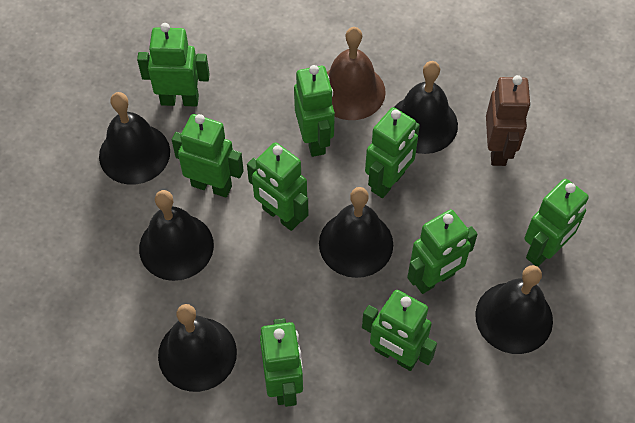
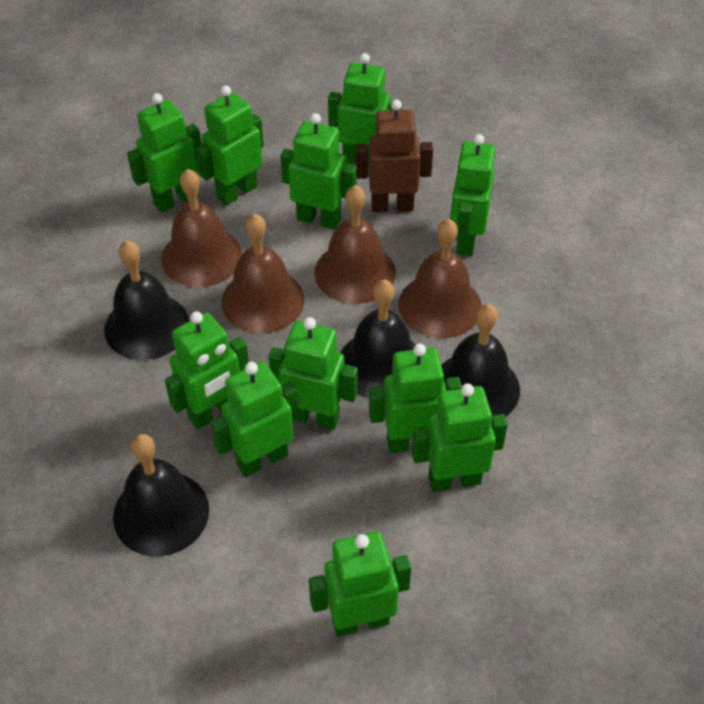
black bell: [99,92,170,185] [139,190,214,281] [158,304,237,392] [319,187,393,278] [394,61,458,154] [475,265,553,354] = 6 -> [104,240,189,360] [113,434,209,556] [341,280,415,398] [441,304,520,417] = 4
brown bell: [327,27,386,120] = 1 -> [161,169,242,287] [222,214,305,333] [314,185,396,304] [399,219,482,338] = 4
green robot: [137,23,210,106] [172,114,244,198] [247,142,308,231] [260,318,303,407] [294,65,335,157] [362,290,437,371] [365,107,420,198] [407,209,478,294] [524,179,589,267] = 9 -> [127,93,201,212] [165,311,249,429] [196,85,264,206] [210,362,299,477] [269,317,358,430] [280,113,357,230] [309,531,411,637] [328,53,402,166] [369,344,462,453] [412,383,508,492] [450,134,496,256] = 11

